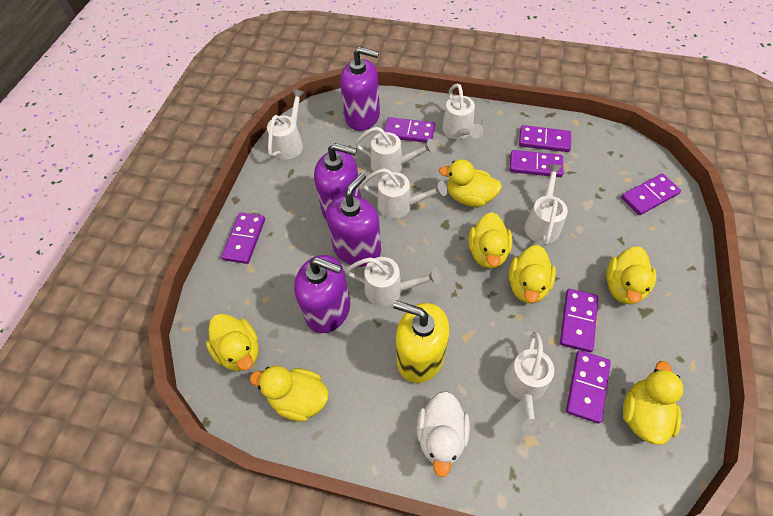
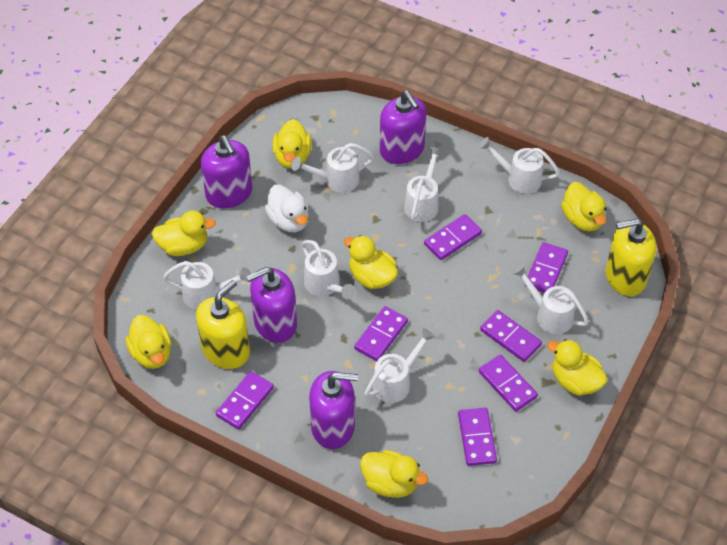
yellow soap dispenser: [393,300,449,383] = 1 -> [196,280,250,369] [606,218,656,296] = 2

